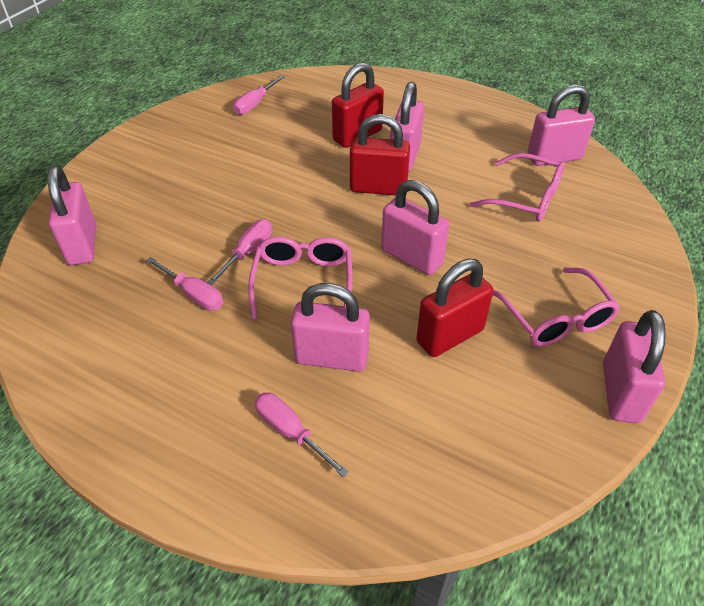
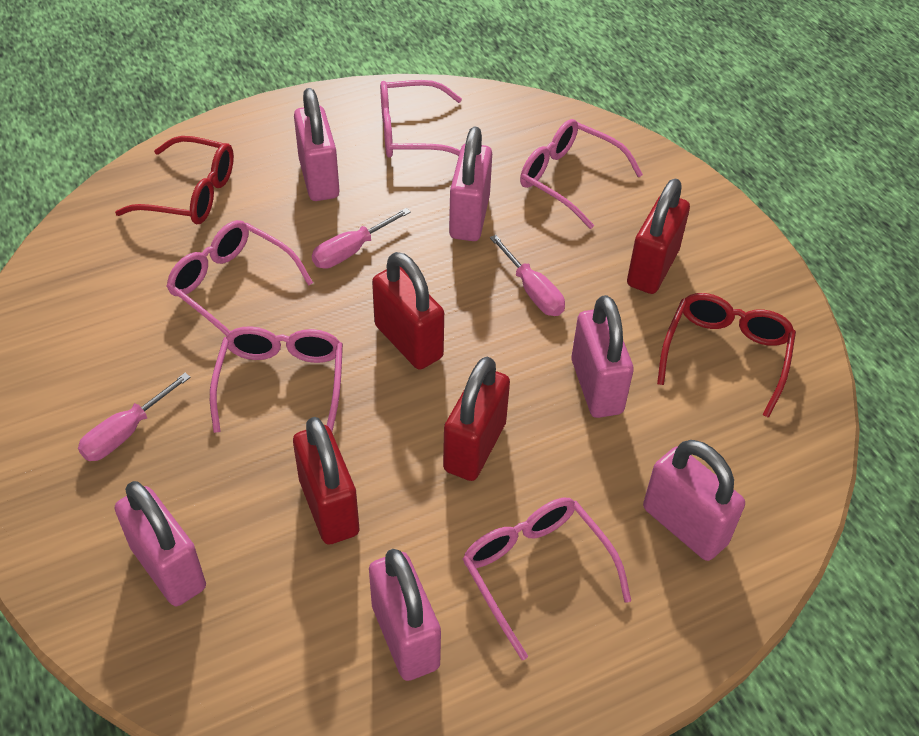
pink glasses: [248,236,352,319] [470,153,565,222] [493,267,620,347] = 3 -> [166,220,313,336] [210,326,343,433] [380,80,462,158] [463,498,631,660] [520,119,643,229] = 5
pink screwdriver: [146,257,224,311] [207,219,272,285] [233,75,285,115] [255,393,349,477] = 4 -> [78,373,191,461] [312,208,411,269] [490,235,565,316] = 3
red glasses: none = 0 -> [115,136,234,224] [657,293,796,418] = 2
red padlock: [332,62,384,148] [350,114,410,195] [416,259,493,357] = 3 -> [293,417,359,545] [372,252,444,370] [443,357,510,481] [627,178,690,294] = 4

